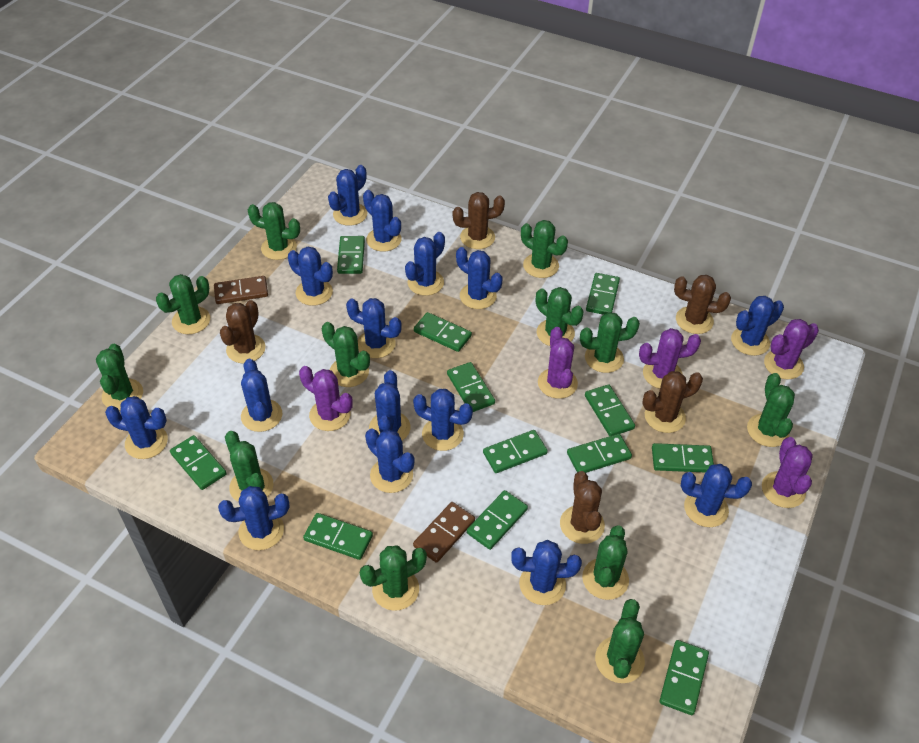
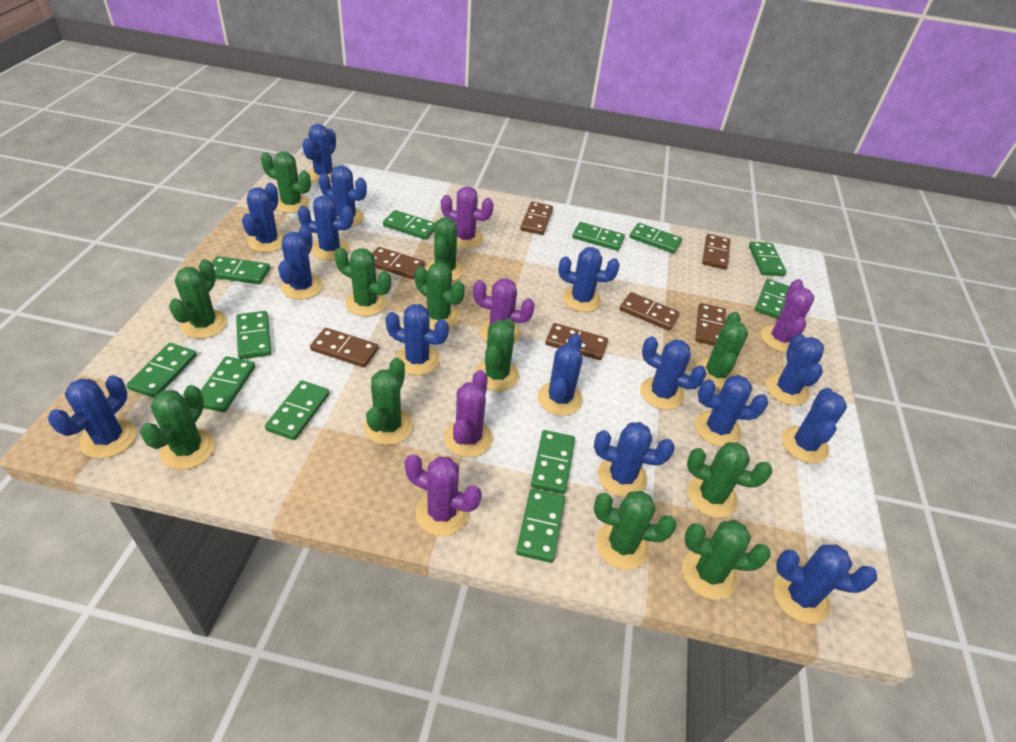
brown cactus: [220,300,266,363] [453,192,505,249] [560,471,605,544] [642,371,703,433] [674,275,731,334] = 5 -> none = 0
brown domino: [214,276,268,304] [413,502,475,563] = 2 -> [310,328,379,368] [372,247,425,279] [520,202,553,235] [545,323,608,360] [620,292,680,331] [695,303,726,346] [702,234,731,270] = 7

